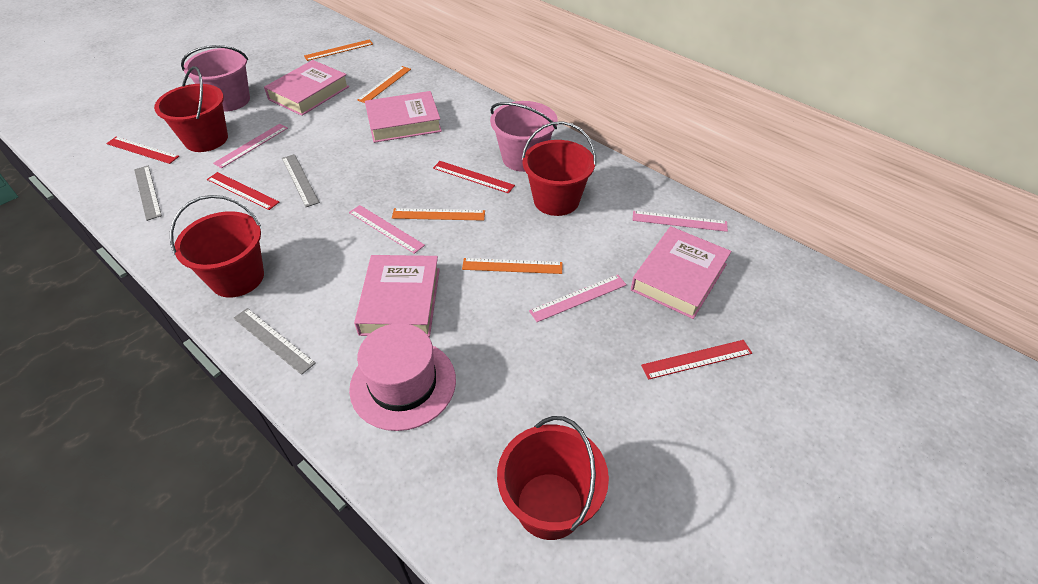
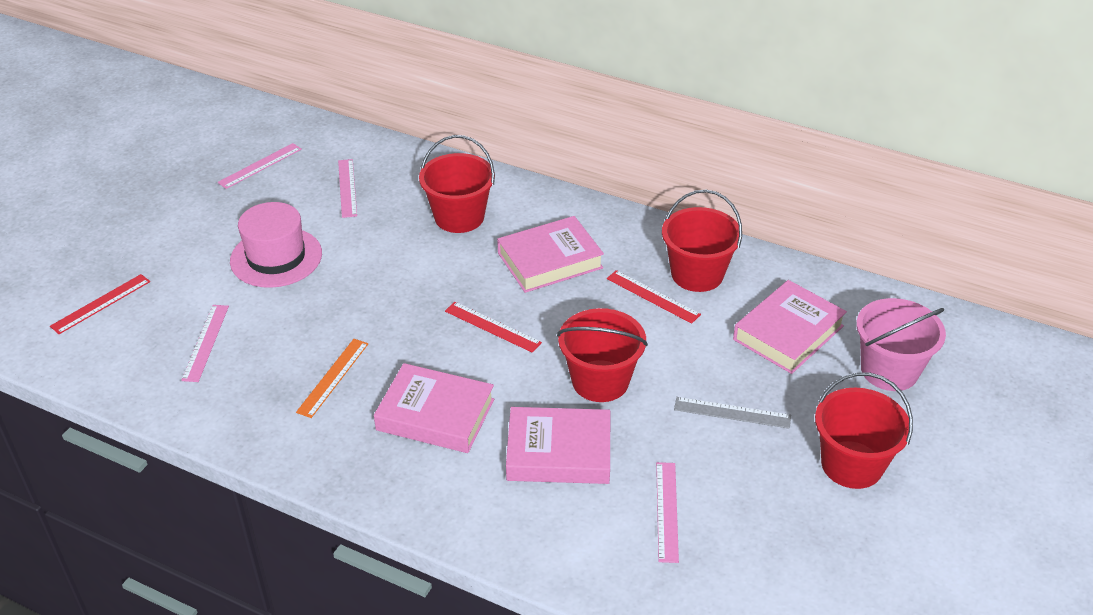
grey ruler: [134,166,162,221] [233,308,316,375] [282,154,320,207] = 3 -> [674,397,791,429] = 1
orange ruler: [304,39,373,61] [357,66,411,103] [392,208,485,221] [462,258,562,274] = 4 -> [296,339,368,418] = 1
pink bucket: [181,45,250,112] [490,101,558,172] = 2 -> [856,298,946,391] = 1
red ruler: [106,137,179,164] [207,172,279,210] [433,161,515,194] [641,340,752,380] = 4 -> [50,274,150,334] [445,302,542,353] [607,270,701,324] = 3

